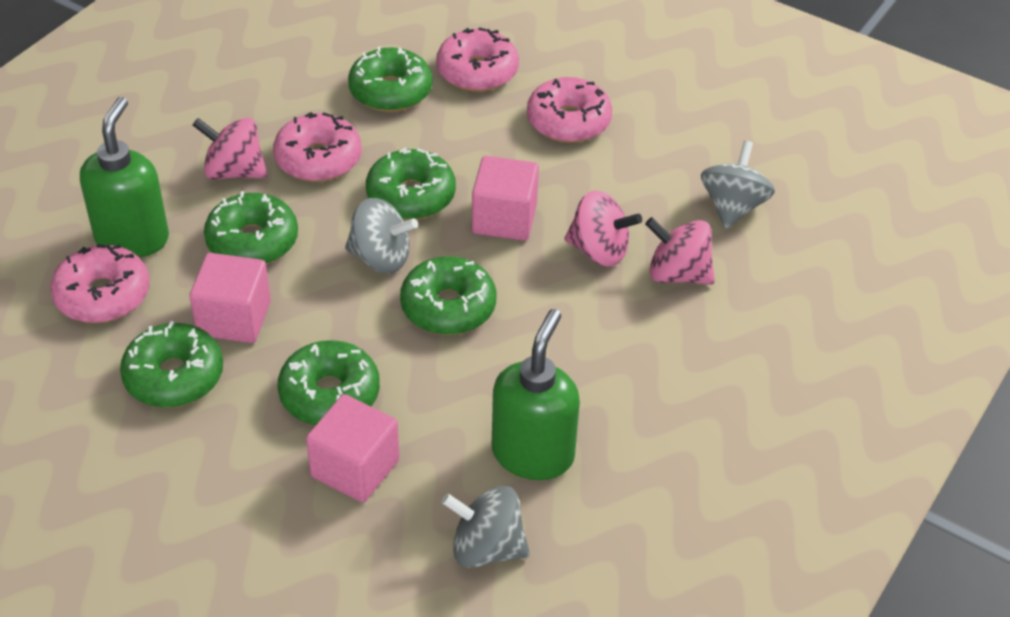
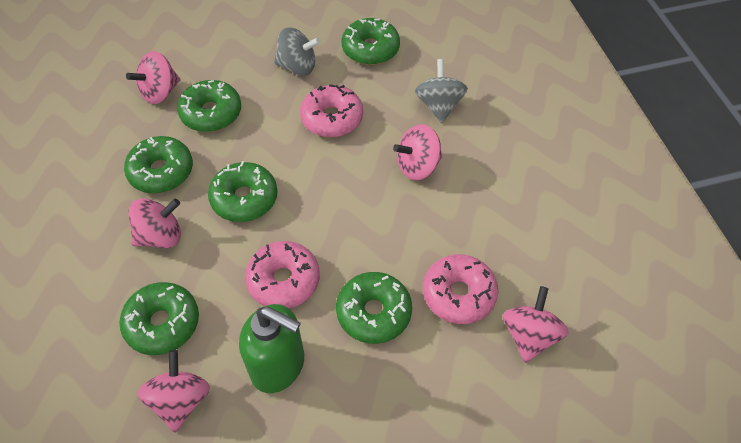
green soap dispenser: [80,97,169,258] [492,309,580,480] = 2 -> [239,304,304,393] = 1
grey spinning top: [345,198,418,274] [441,486,530,568] [701,141,775,229] = 3 -> [274,28,321,76] [415,59,468,123] = 2
pink cube: [189,253,271,343] [306,394,399,503] [472,156,539,241] = 3 -> none = 0
pink donut: [50,244,149,323] [273,112,362,182] [436,27,519,92] [527,77,612,143] = 4 -> [245,241,320,308] [300,84,363,137] [423,254,498,324] = 3
pink spinning top: [193,118,267,179] [565,190,642,267] [645,217,715,285] = 3 -> [126,51,181,104] [128,198,181,248] [138,350,210,432] [393,125,442,180] [503,286,568,363] = 5

